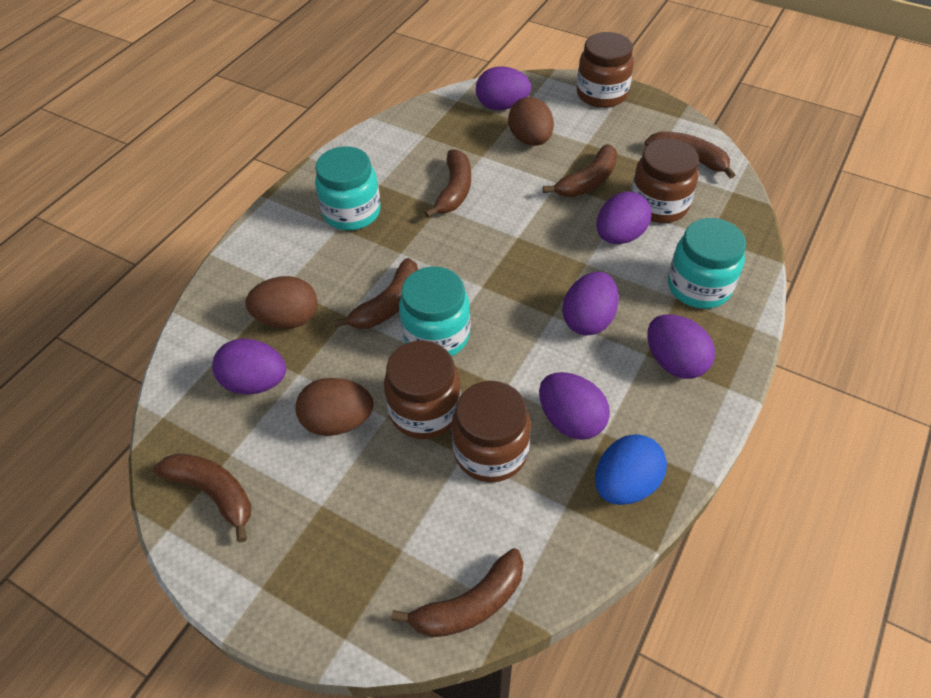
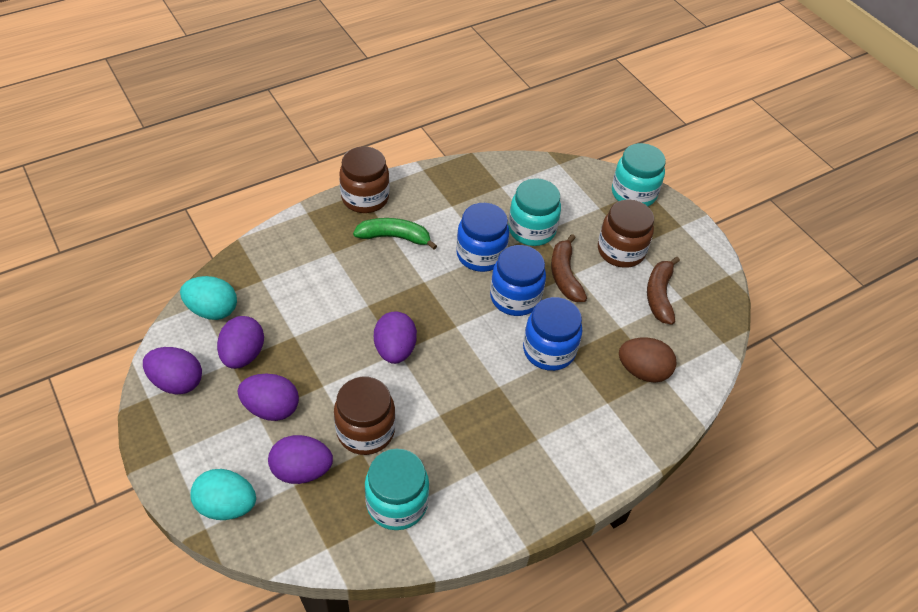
blue egg: [595,434,667,505] = 1 -> none = 0
blue jar: none = 0 -> [456,203,509,272] [490,245,546,316] [523,297,582,371] = 3
brown banana: [153,453,251,543] [334,258,418,329] [391,548,524,638] [425,149,471,218] [543,144,617,197] [645,132,735,179] = 6 -> [551,234,587,302] [647,257,680,325] = 2
brown egg: [245,276,318,329] [295,378,373,436] [508,97,554,146] = 3 -> [619,337,677,383] = 1
brown jar: [384,341,461,439] [451,381,531,482] [577,32,634,108] [631,139,699,223] = 4 -> [334,377,395,455] [339,146,390,213] [598,199,654,268] = 3
green banana: none = 0 -> [353,218,437,250] = 1
purple egg: [212,338,286,394] [476,66,531,110] [539,372,610,440] [562,272,619,336] [596,191,651,244] [648,314,715,379] = 6 -> [143,347,202,394] [217,316,264,369] [238,374,299,421] [268,435,333,484] [374,311,417,364] = 5
turquoise egg: none = 0 -> [180,276,237,320] [190,469,256,520] = 2

